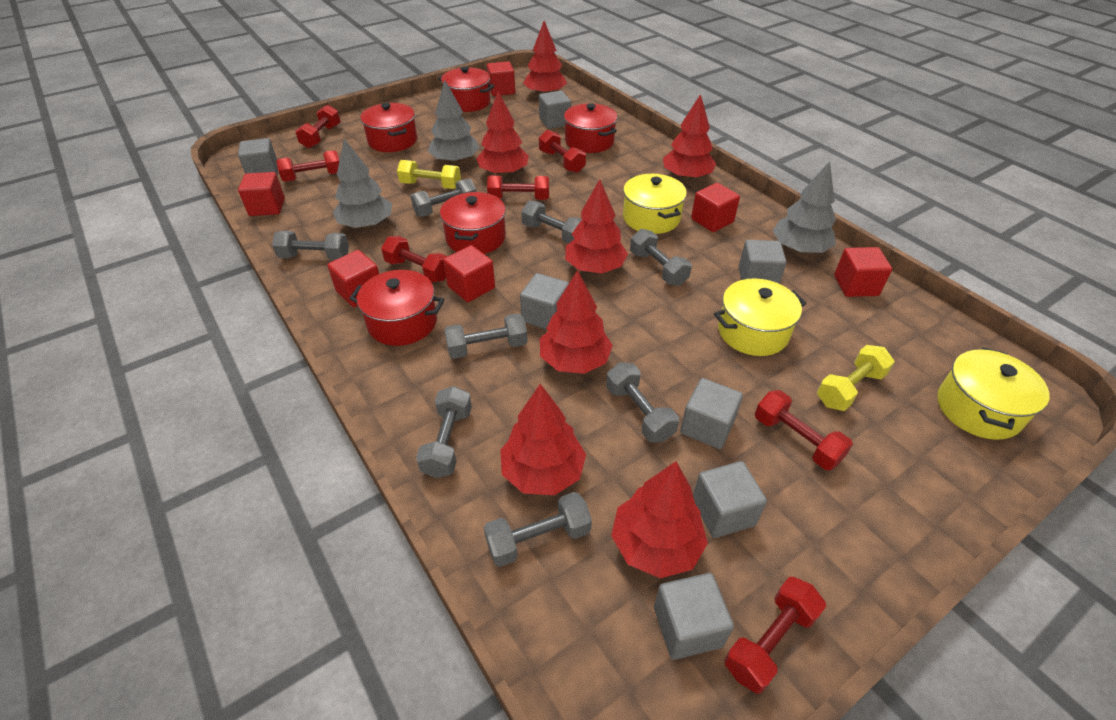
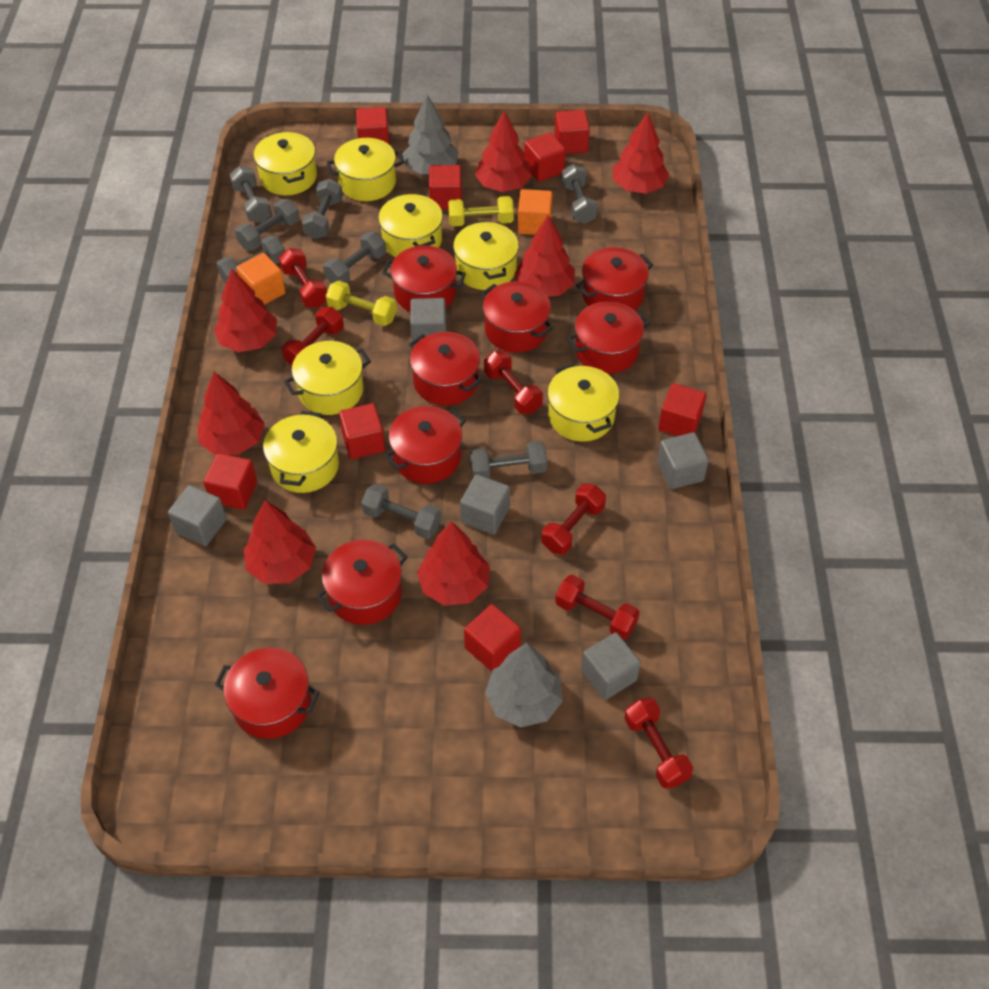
grey cube: [238,138,278,176] [520,273,569,329] [539,91,571,129] [654,573,734,660] [680,378,743,449] [693,461,767,538] [739,240,786,284] = 7 -> [168,485,227,546] [410,298,446,346] [460,474,510,535] [581,632,641,700] [657,432,709,489] = 5
grey tree: [333,139,392,229] [428,80,479,164] [773,161,836,253] = 3 -> [402,94,459,174] [485,643,563,727] = 2
orange cube: none = 0 -> [236,253,286,305] [518,189,553,235] = 2
red cube: [238,172,285,216] [327,250,379,307] [443,245,495,302] [487,61,515,96] [691,183,740,232] [834,247,892,297] = 6 -> [204,453,257,510] [339,403,385,459] [356,107,390,145] [429,165,462,209] [464,604,521,671] [524,132,566,182] [554,110,590,154] [658,383,706,436] = 8
red dumbbell: [276,150,340,182] [295,104,341,149] [381,236,448,282] [487,176,549,200] [539,130,586,173] [724,577,826,694] [755,390,853,470] = 7 -> [279,248,327,308] [282,307,344,366] [484,351,543,414] [541,483,606,555] [555,575,640,640] [624,698,693,789] = 6
red pot: [349,270,445,346] [361,103,417,152] [438,66,495,112] [440,192,506,254] [564,103,617,153] = 5 -> [215,648,320,739] [316,540,407,625] [382,245,466,312] [385,406,466,484] [409,332,482,406] [481,281,553,353] [567,301,651,374] [576,247,653,310] = 8
yellow pot: [623,174,687,234] [714,278,806,356] [938,347,1050,440] = 3 -> [254,131,317,195] [263,411,339,493] [284,341,371,415] [327,138,404,201] [378,193,443,257] [453,220,519,290] [547,363,619,442] = 7

